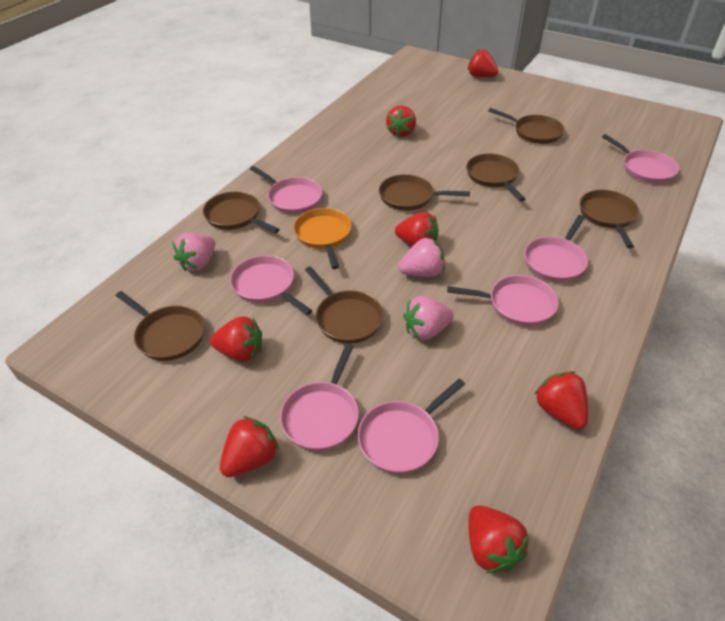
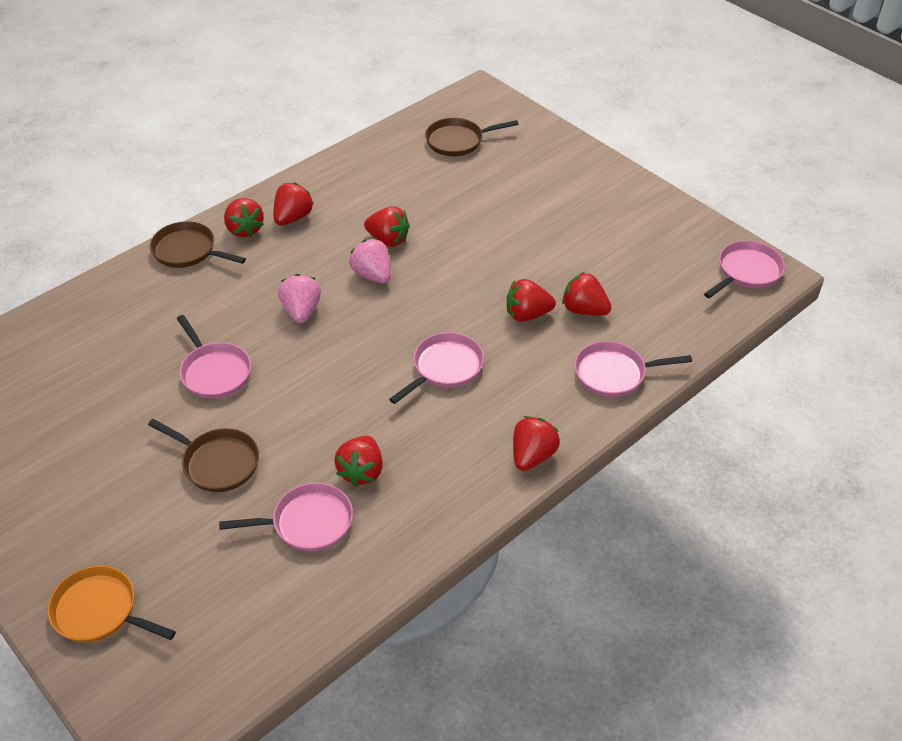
brown pan: [116,291,205,361] [203,191,280,233] [305,266,383,344] [379,174,470,211] [466,153,525,201] [488,108,565,144] [580,190,639,248] = 7 -> [148,419,259,492] [150,221,246,268] [425,118,519,156] = 3
pink pan: [230,255,312,315] [250,166,322,214] [280,343,359,451] [358,379,465,474] [447,275,559,326] [524,215,588,282] [602,134,679,183] = 7 -> [177,315,251,399] [219,482,353,551] [389,332,484,404] [574,341,692,397] [704,240,785,298] = 5
pink strawberry: [172,232,215,271] [398,238,445,277] [403,296,454,340] = 3 -> [278,274,321,323] [349,239,391,283] = 2

